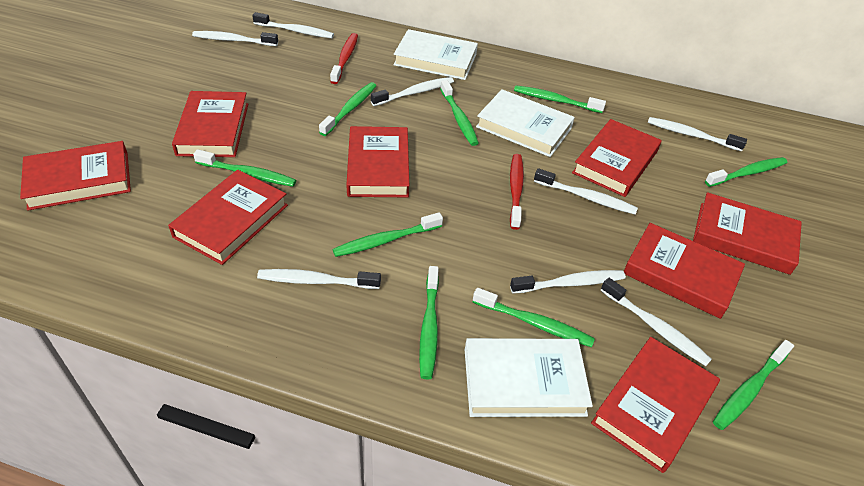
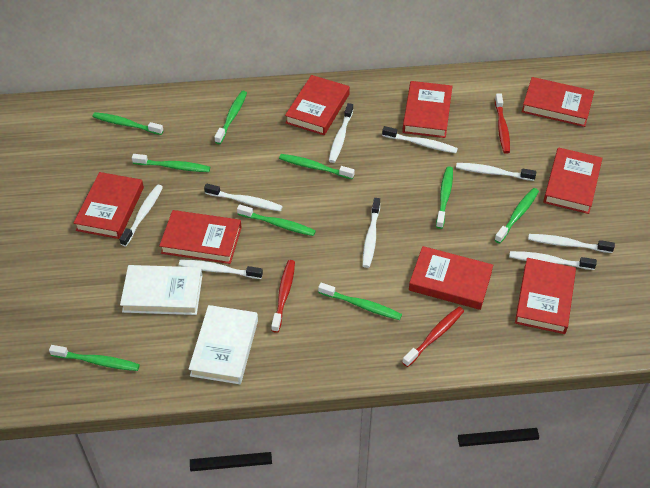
red toothbrush: [330,33,358,84] [510,154,524,230] = 2 -> [271,260,295,333] [402,307,464,367] [495,93,510,154] = 3
white book: [393,29,478,80] [465,338,593,417] [476,89,575,157] = 3 -> [120,265,203,315] [189,305,258,384] = 2
white toothbrush: [192,31,278,46] [252,12,334,38] [257,269,381,289] [371,77,454,106] [510,270,626,293] [534,168,638,214] [601,278,712,366] [648,117,747,151] = 8 -> [119,185,163,246] [179,259,263,279] [204,184,283,211] [329,103,353,163] [363,198,380,268] [382,126,458,153] [456,163,536,181] [509,251,597,270] [528,234,615,253] = 9

